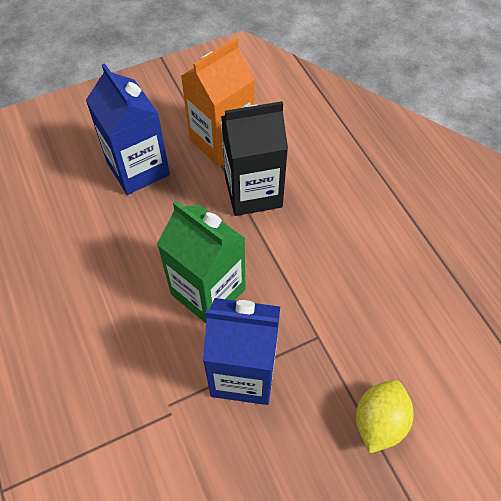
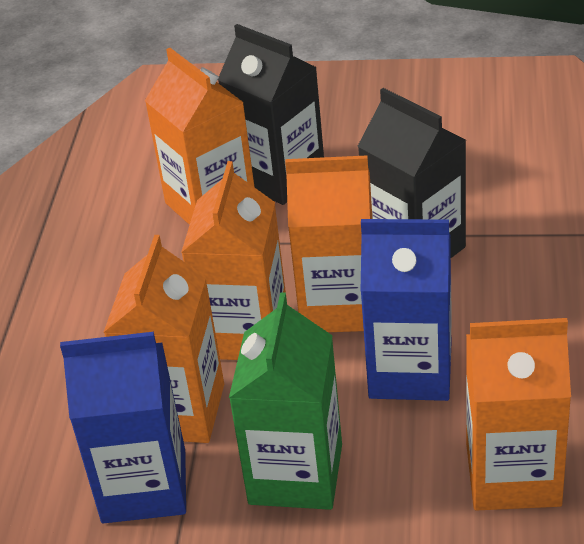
black carton: [221,101,288,216] = 1 -> [218,24,324,205] [358,88,466,258] = 2
orange carton: [181,38,255,167] = 1 -> [103,235,224,443] [145,48,254,225] [181,161,286,360] [285,155,373,332] [466,318,571,511] = 5
yellow lemon: [356,380,413,453] = 1 -> none = 0

